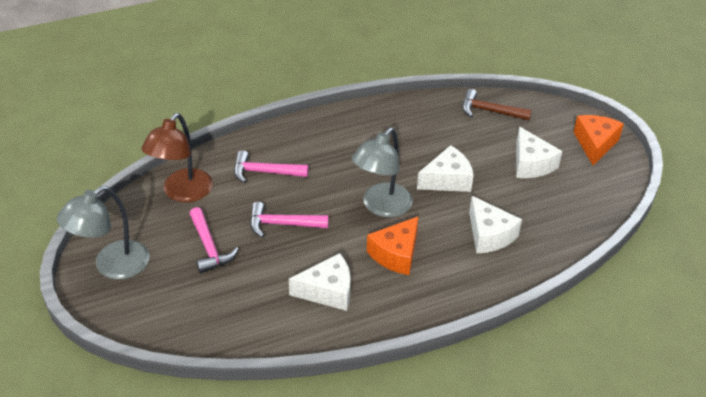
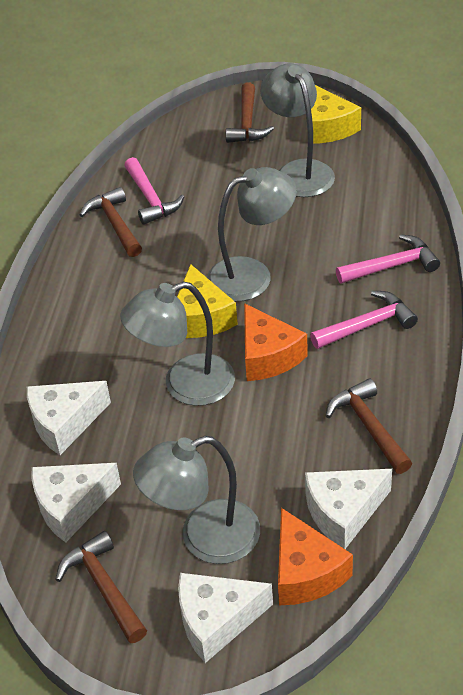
brown hammer: [463,89,532,120] = 1 -> [55,531,147,643] [80,187,142,257] [226,83,274,143] [326,378,412,474] = 4
brown lamp: [142,113,213,202] = 1 -> none = 0
grey lamp: [57,186,149,280] [352,128,413,218] = 2 -> [120,281,235,406] [133,436,260,564] [207,167,297,302] [260,63,335,197] = 4
yellow cheese: none = 0 -> [177,264,238,338] [311,85,361,144] = 2

